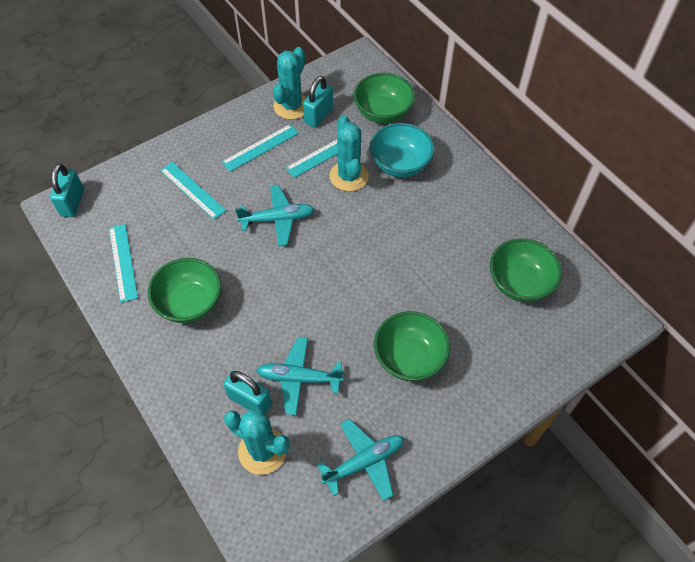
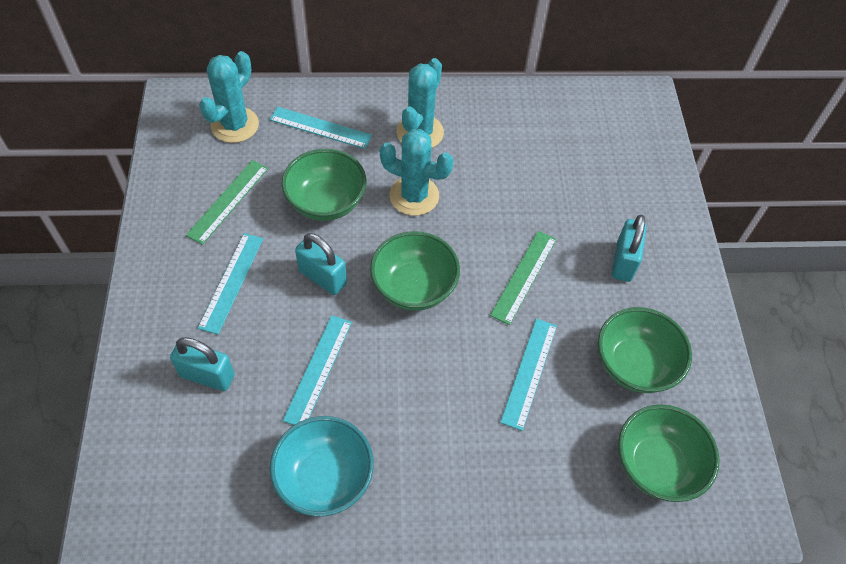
green ruler: none = 0 -> [186,160,268,245] [490,231,557,325] = 2
turquoise plane: [235,185,315,246] [256,337,344,415] [317,419,404,501] = 3 -> none = 0

